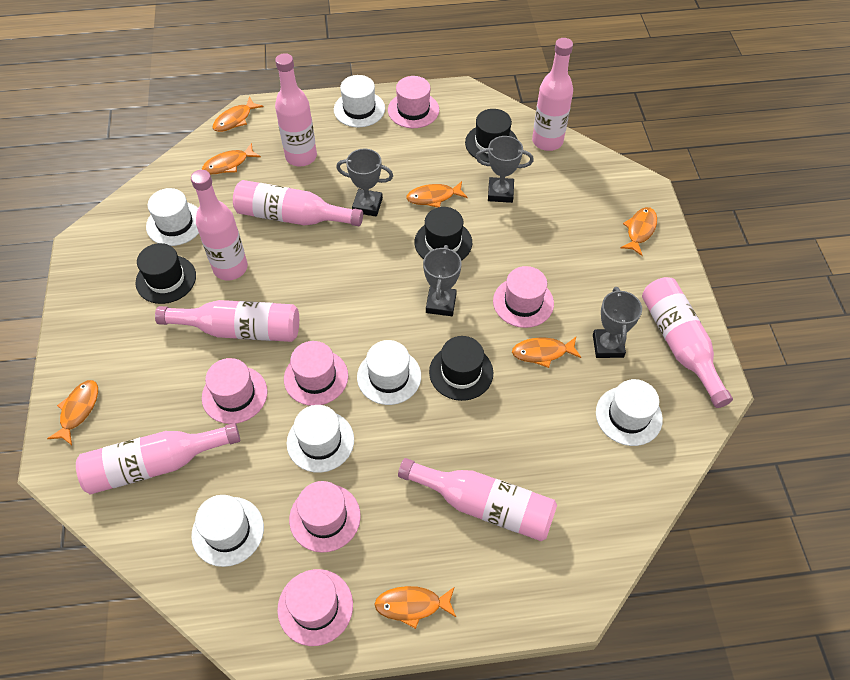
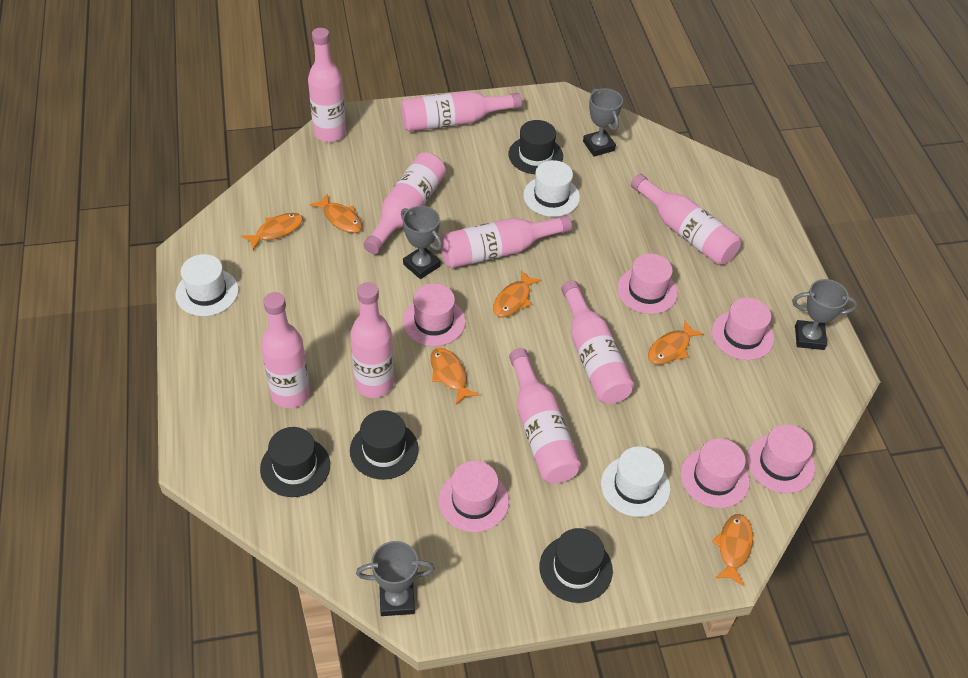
orange fish: [47,380,98,445] [202,143,261,174] [213,97,263,132] [374,586,456,629] [406,181,467,208] [512,337,582,368] [620,207,657,256] = 7 -> [241,213,303,250] [310,194,362,233] [430,348,479,404] [493,270,542,318] [648,320,704,365] [712,514,753,586] = 6
pink bottle: [76,423,240,495] [155,300,299,342] [191,170,248,280] [233,180,363,226] [275,53,317,166] [398,458,557,541] [532,38,573,151] [642,277,733,408] = 8 -> [261,292,310,408] [308,28,346,142] [350,282,394,398] [363,153,446,254] [401,91,522,132] [441,215,572,268] [509,348,581,484] [561,280,634,404] [631,174,741,265] = 9
white hat: [146,188,199,246] [191,495,264,567] [287,405,354,473] [334,75,385,127] [357,340,421,405] [596,379,663,446] = 6 -> [175,254,239,316] [523,160,580,217] [601,446,670,517] = 3

